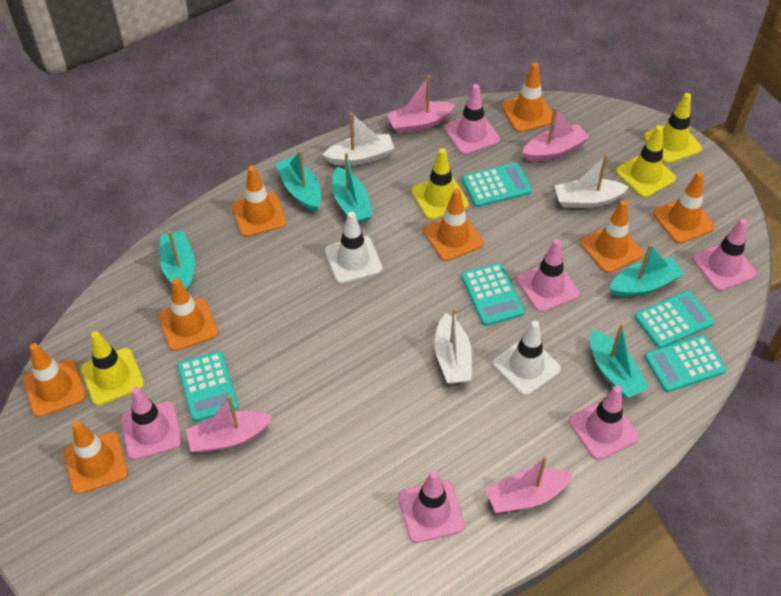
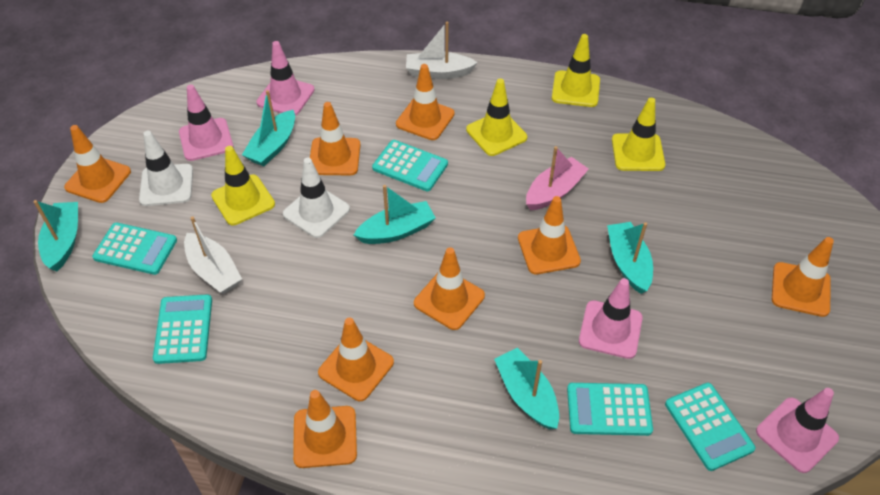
pink boat: [186,396,273,453] [387,75,455,134] [485,456,573,513] [522,107,589,161] = 4 -> [526,146,589,210] = 1
pink traffic cone: [121,387,182,460] [398,471,465,543] [444,84,500,155] [516,239,580,312] [569,385,639,460] [693,218,757,291] = 6 -> [179,84,233,161] [256,41,315,116] [579,278,642,359] [756,388,839,473] = 4
white boat: [323,112,395,166] [435,308,472,384] [555,154,629,208] = 3 -> [184,217,242,294] [406,22,478,79] = 2

